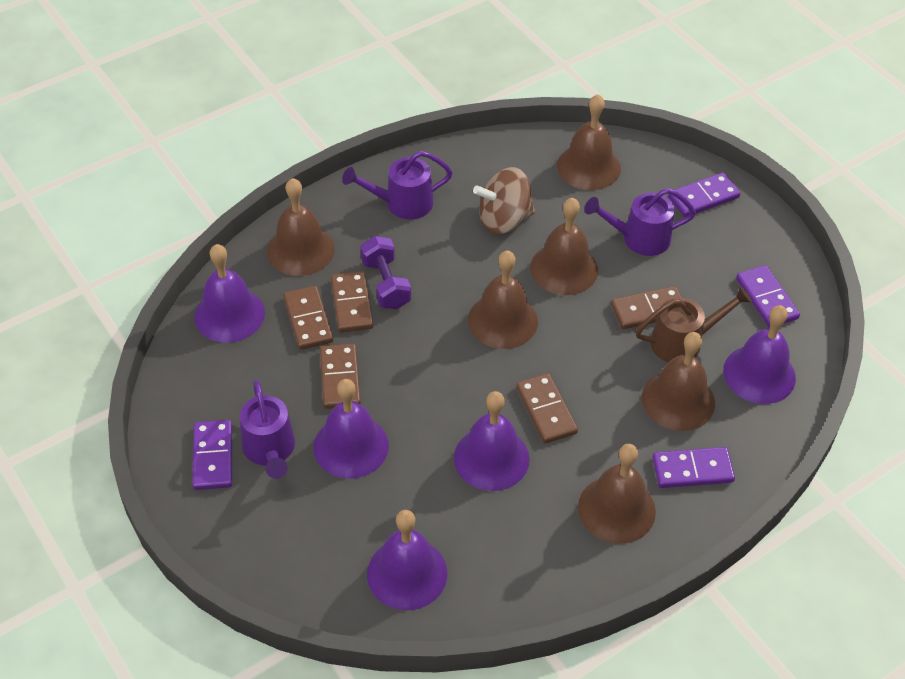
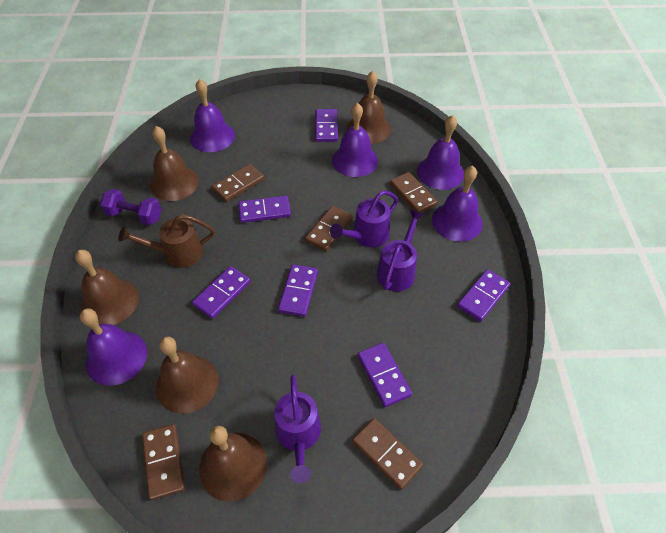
brown bell: [267,178,335,276] [468,250,538,349] [530,198,598,295] [557,94,621,190] [578,444,656,544] [642,332,715,431] = 6 -> [75,250,139,325] [150,126,199,201] [156,337,219,414] [199,426,267,502] [347,71,391,144] = 5
brown spinning top: [473,167,535,234] = 1 -> none = 0
purple domino: [193,420,232,490] [652,447,735,488] [668,173,740,217] [736,265,800,328] = 4 -> [192,266,250,319] [238,195,291,223] [278,264,318,317] [315,109,338,142] [358,343,412,407] [457,269,510,322] = 6

